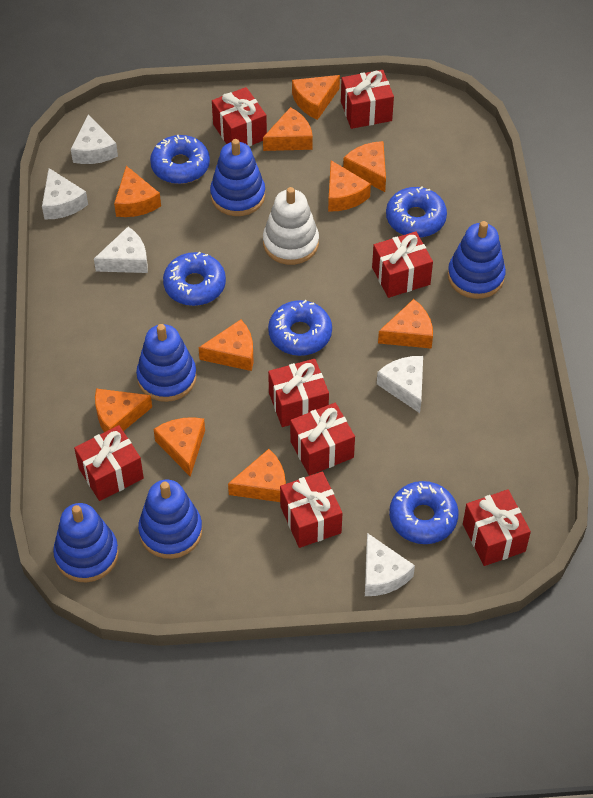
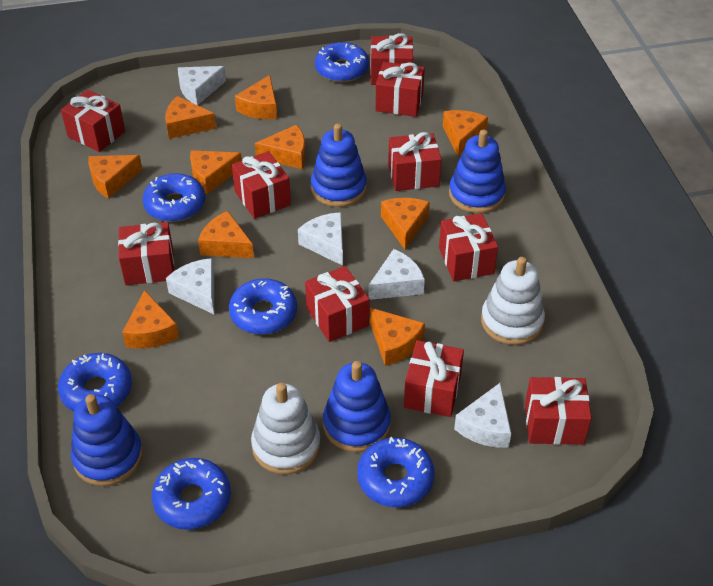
blue donut: [150,135,210,184] [163,252,226,306] [268,300,332,356] [386,186,447,238] [389,481,459,544] = 5 -> [58,353,132,412] [143,173,205,222] [152,458,231,530] [229,278,297,335] [315,42,369,82] [357,437,435,507] = 6
blue stacking toy: [53,503,119,582] [136,324,197,402] [138,480,202,559] [210,139,265,216] [448,221,506,299] = 5 -> [71,394,143,486] [311,123,367,207] [323,361,391,452] [449,130,506,213] = 4
red gift: [74,425,144,501] [212,87,267,147] [268,359,329,427] [280,472,342,548] [290,403,355,475] [341,70,394,129] [372,231,433,298] [463,489,531,566] = 8 -> [61,90,125,152] [118,222,174,285] [232,151,291,219] [305,266,370,342] [370,33,413,85] [375,62,425,117] [388,132,442,191] [404,340,464,417] [439,213,498,281] [525,377,592,445] = 10
white stacking toy: [263,187,319,265] = 1 -> [251,383,321,474] [481,257,545,345] = 2

